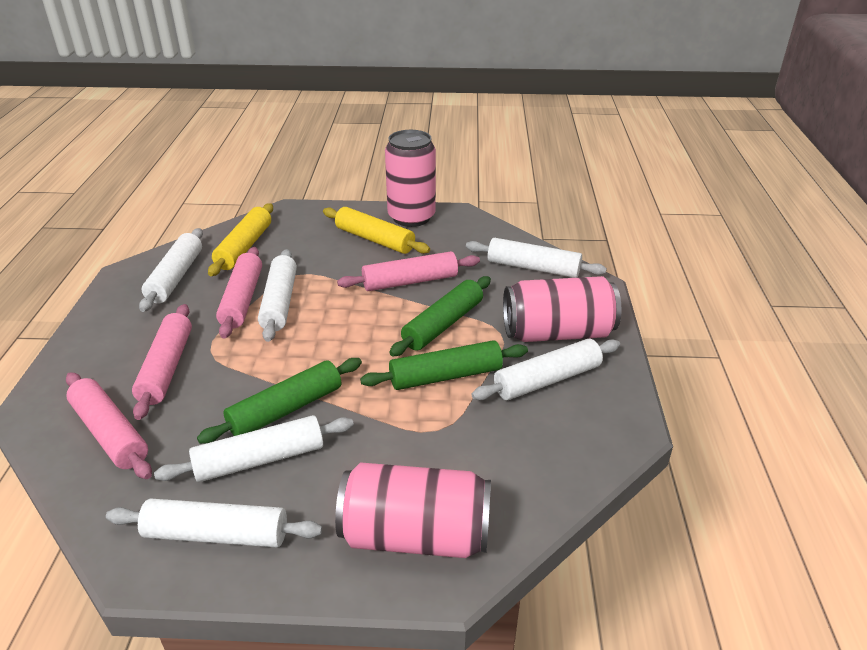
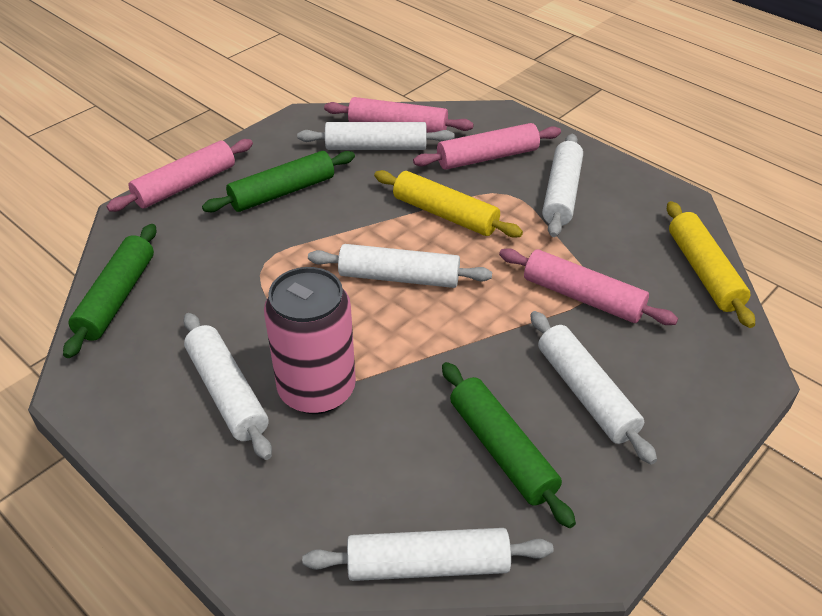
pink can: [335,462,491,558] [385,130,436,227] [503,276,621,342] = 3 -> [264,267,356,414] = 1

